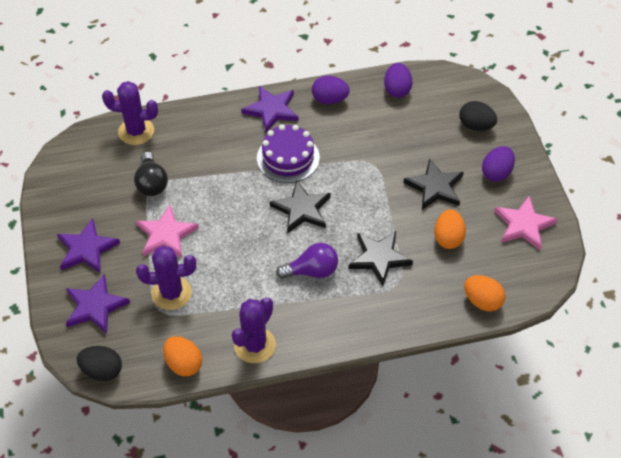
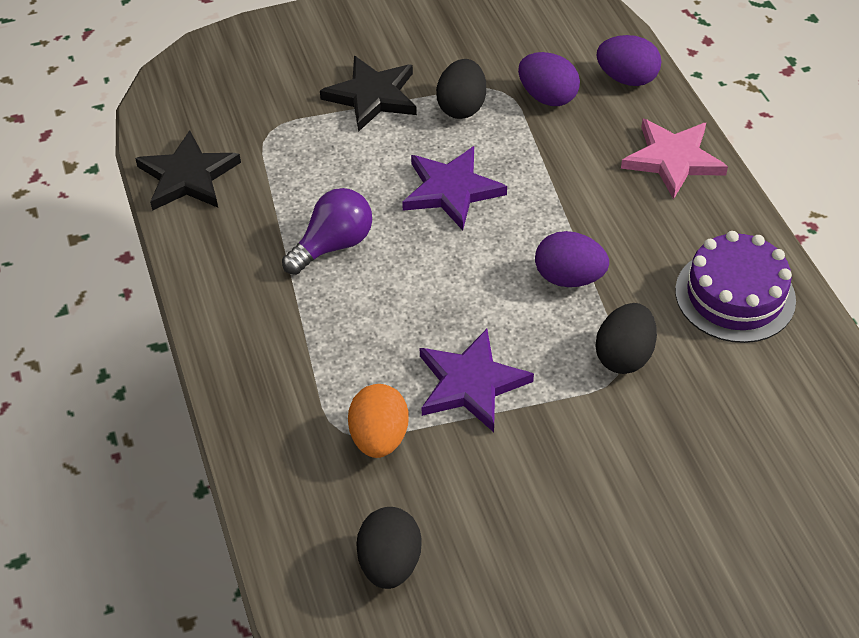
black egg: [77,346,122,381] [459,101,497,131] = 2 -> [356,507,422,589] [436,59,486,119] [595,303,657,374] = 3
black light bulb: [134,152,168,196] = 1 -> none = 0
black star: [270,180,331,234] [348,231,413,286] [404,158,464,210] = 3 -> [135,130,241,211] [320,56,417,132] = 2
orange egg: [163,336,202,376] [434,209,466,249] [464,275,506,312] = 3 -> [348,384,409,458] = 1
pink star: [136,205,199,258] [494,196,558,250] = 2 -> [621,119,728,199] = 1
purple cactus: [102,81,158,145] [136,246,196,310] [232,297,276,363] = 3 -> none = 0
purple star: [57,218,120,273] [66,274,130,334] [241,86,298,132] = 3 -> [402,146,507,230] [420,329,534,432] = 2

